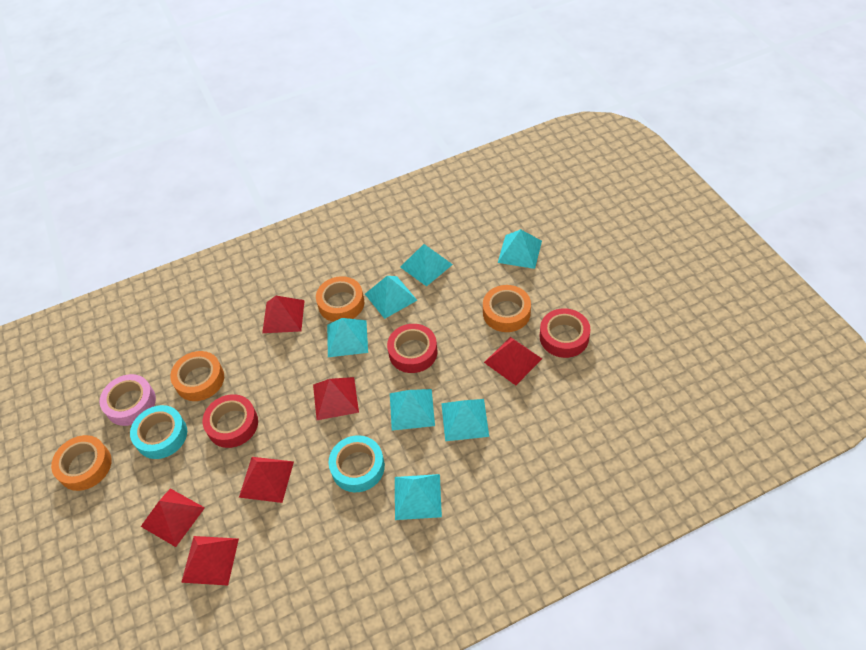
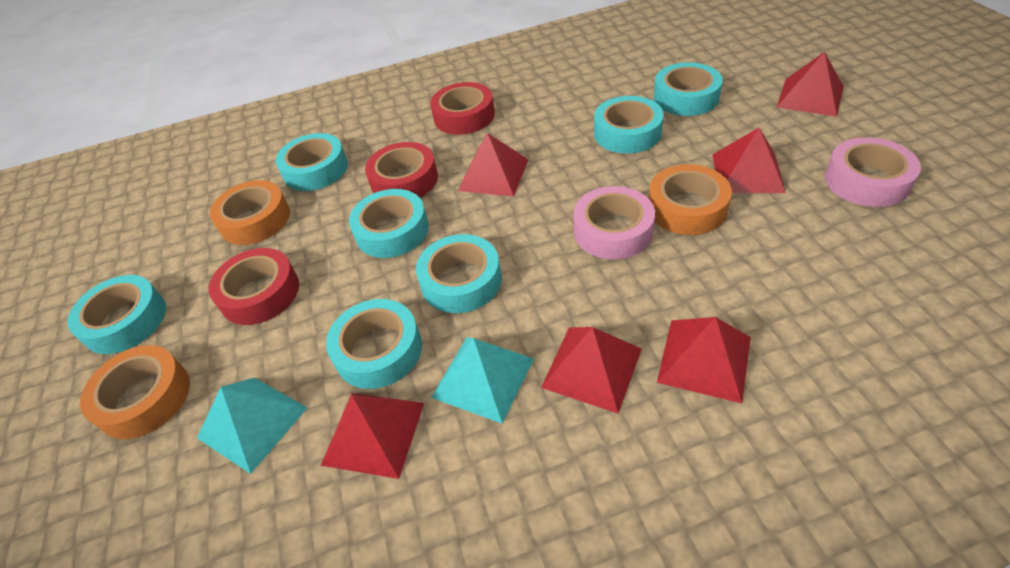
orange tape: [51,435,112,491] [170,351,224,401] [316,276,364,322] [483,285,531,332] = 4 -> [80,345,190,439] [210,180,290,245] [649,164,732,235] = 3
pink tape: [99,374,156,426] = 1 -> [573,186,655,259] [825,137,921,207] = 2
turquoise pyramid: [327,318,368,357] [365,276,417,319] [390,389,435,431] [395,474,442,520] [400,244,453,287] [441,399,489,441] [498,229,542,269] = 7 -> [197,378,307,474] [431,337,534,423] = 2
turquoise tape: [130,405,187,459] [328,435,385,492] = 2 -> [67,275,166,354] [275,133,348,191] [326,299,422,389] [349,189,429,258] [416,234,502,313] [594,96,664,154] [654,62,723,116] = 7

